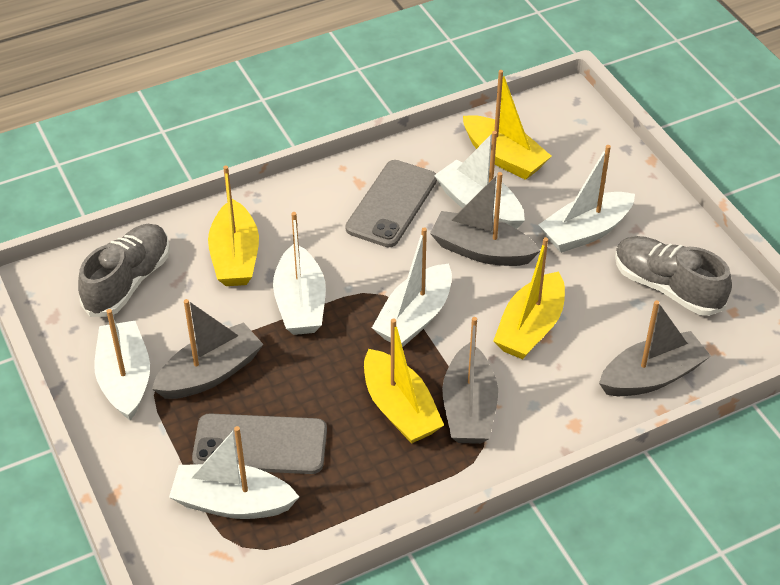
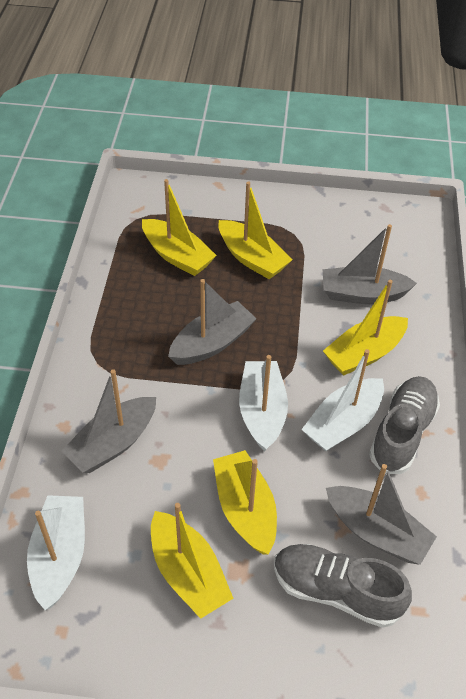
grey phone: [192,413,327,474] [345,160,437,248] = 2 -> none = 0
white boat: [94,309,150,421] [169,426,299,519] [273,212,326,335] [372,227,452,348] [434,131,525,229] [539,145,635,253] = 6 -> [27,495,85,610] [239,355,288,452] [301,349,384,451] = 3
yellow boat: [208,165,259,286] [364,318,444,444] [463,70,552,180] [493,237,565,359] = 4 -> [142,179,217,276] [151,503,234,619] [213,450,277,555] [218,181,292,279] [323,280,408,376] = 5

